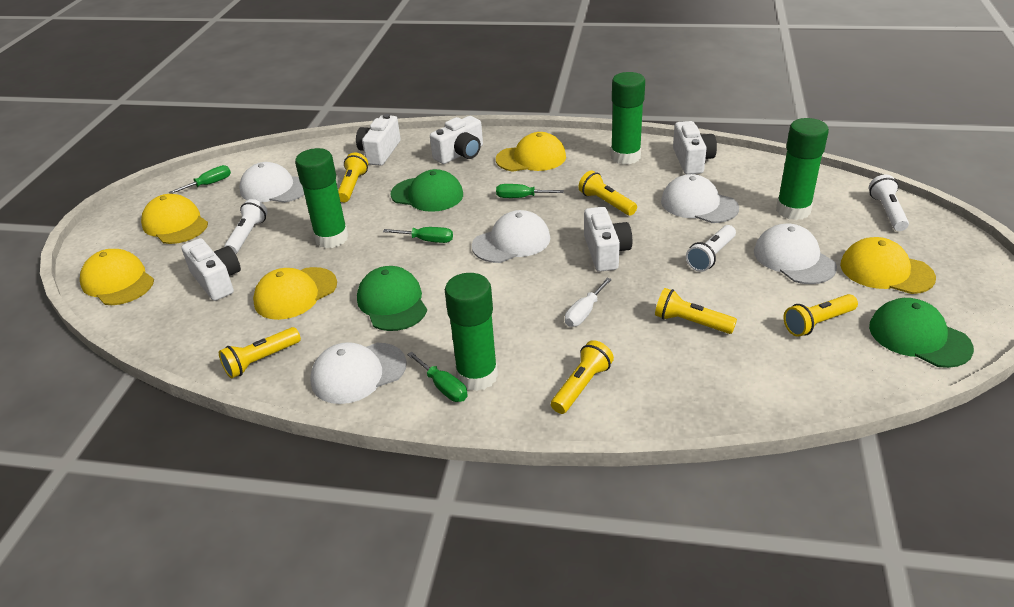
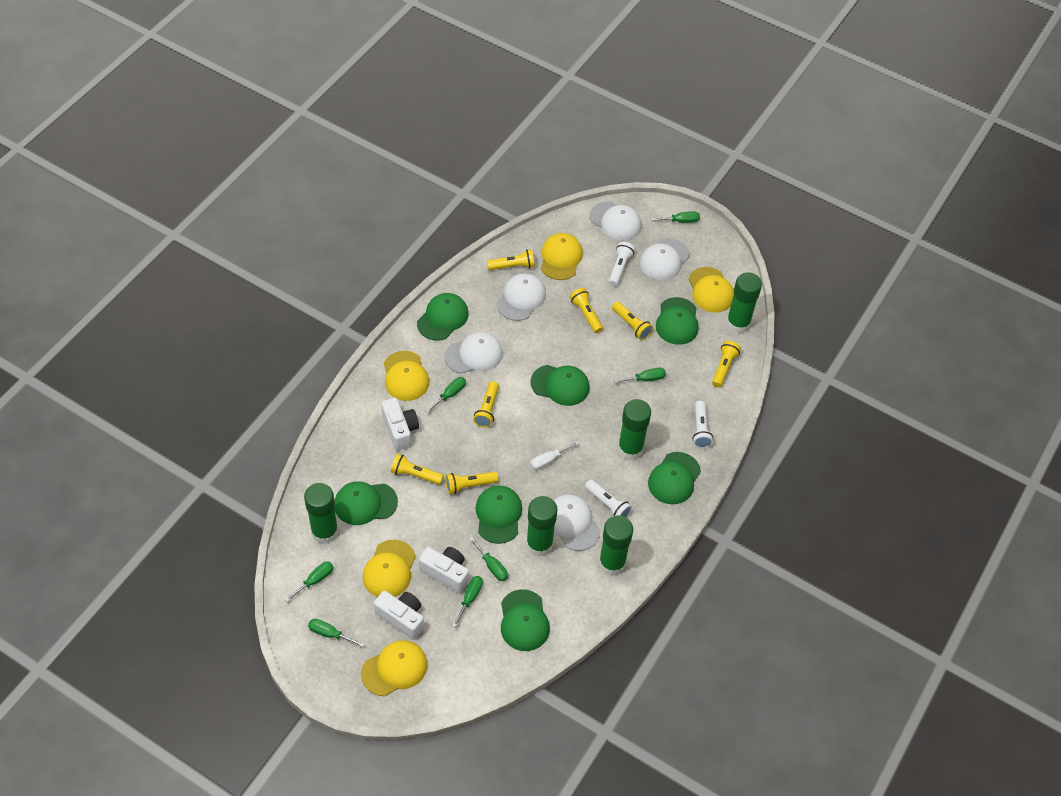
green cap: [357,266,427,331] [391,169,463,212] [869,298,974,368] = 3 -> [334,481,398,525] [417,293,469,341] [476,485,522,544] [501,589,550,651] [531,365,590,406] [648,452,701,504] [656,297,698,345] = 7
green glue stick: [295,148,348,248] [445,273,498,391] [611,72,645,165] [776,118,829,220] = 4 -> [304,483,338,544] [526,496,557,557] [599,515,633,576] [618,399,651,460] [726,272,762,333] = 5
green screwdriver: [168,165,231,194] [383,227,453,243] [407,352,468,402] [496,184,564,198] = 4 -> [285,561,333,602] [308,619,364,647] [426,377,466,413] [452,576,483,627] [469,537,508,581] [614,368,666,383] [651,211,700,223] = 7
white camera: [181,238,241,301] [356,114,401,166] [430,116,483,164] [584,207,632,272] [673,121,717,174] = 5 -> [374,591,424,640] [381,398,419,451] [419,547,469,593] = 3
yellow flashlight: [219,327,301,378] [338,152,368,202] [551,340,614,414] [578,170,637,216] [655,288,737,334] [784,294,858,337] = 6 -> [391,454,444,485] [445,472,499,494] [473,381,499,428] [487,249,535,270] [570,288,603,333] [612,302,653,340] [712,341,741,388] = 7

